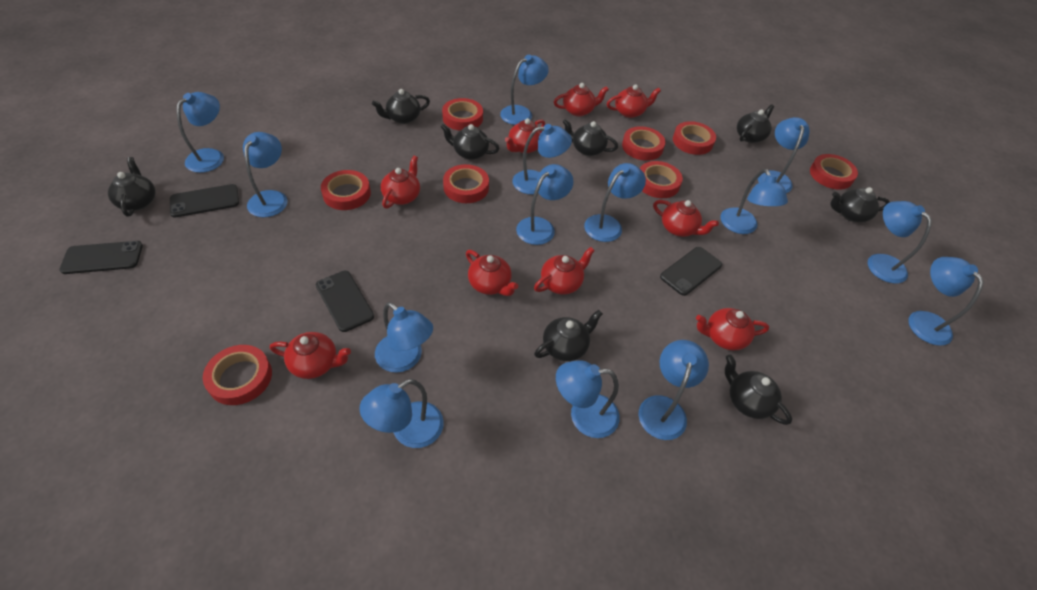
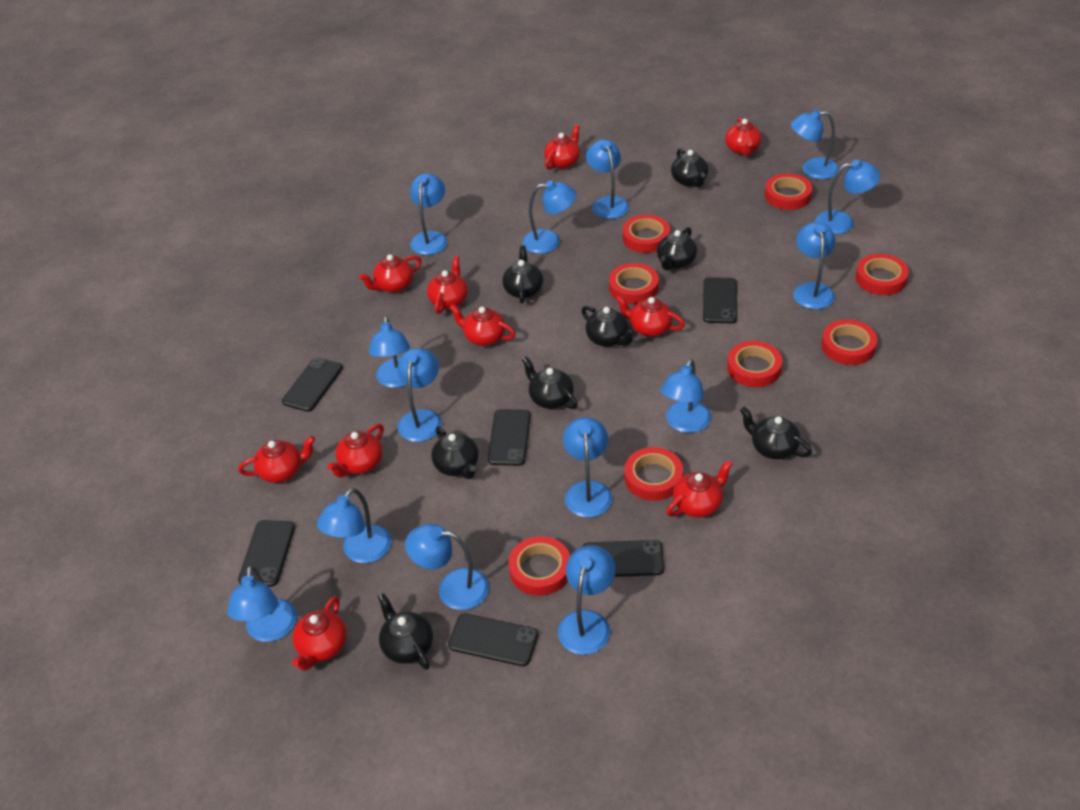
black phone: [59,241,143,274] [170,184,239,218] [316,271,374,332] [660,247,722,296] = 4 -> [238,520,295,587] [282,358,343,412] [448,613,538,666] [488,409,531,466] [582,540,664,577] [703,277,737,323] = 6
red teapot: [270,332,351,379] [381,155,420,209] [466,250,518,296] [505,118,545,153] [534,247,595,295] [554,83,609,117] [607,84,661,118] [653,200,719,237] [696,308,769,350] = 9 -> [238,436,315,483] [292,596,347,671] [327,424,384,477] [359,254,422,293] [427,256,468,314] [449,304,516,346] [544,124,580,170] [616,295,685,337] [666,460,732,518] [725,117,762,156] = 10

